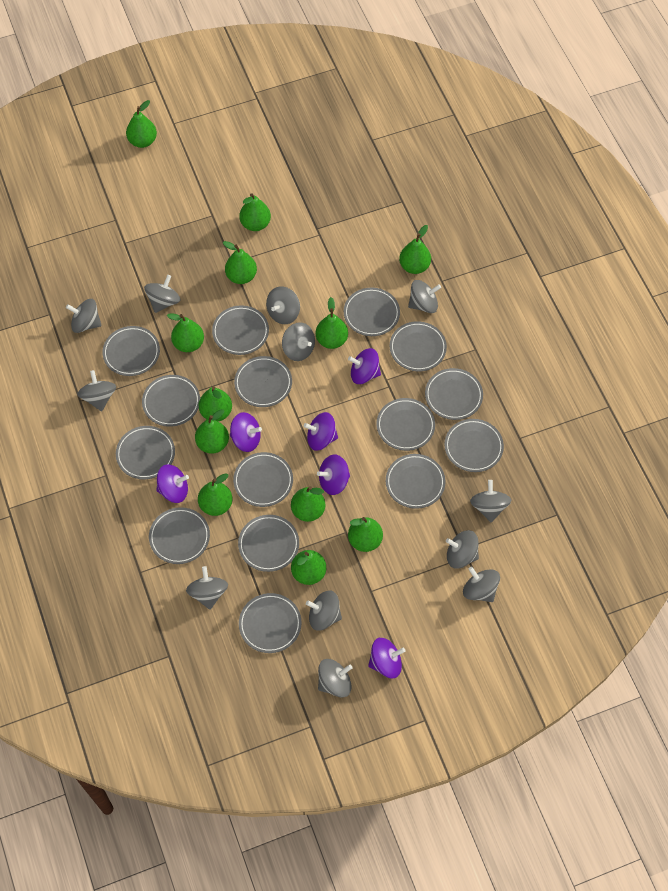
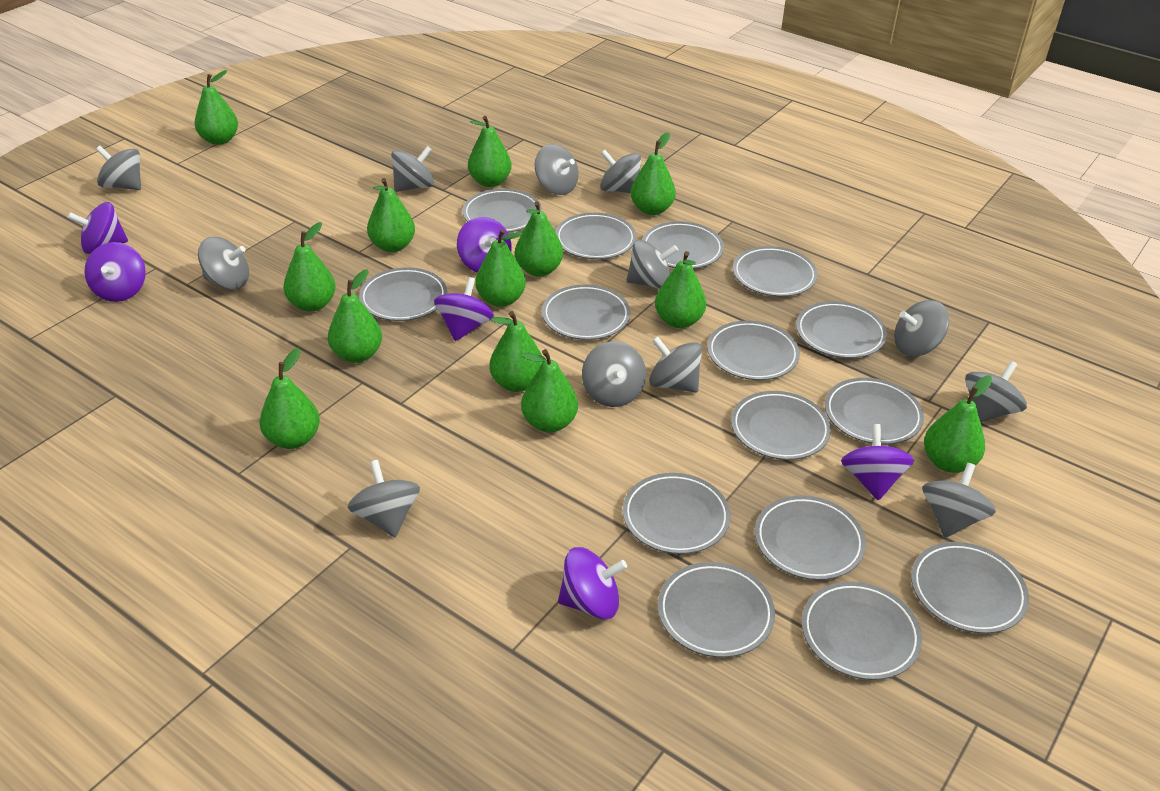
green pear: [126,100,157,148] [167,313,204,352] [195,409,229,454] [198,473,232,516] [199,386,232,421] [223,241,257,284] [239,193,271,231] [291,486,325,522] [291,550,326,585] [316,297,348,349] [348,517,383,552] [399,225,431,274] = 12 -> [194,70,238,145] [259,348,320,449] [283,222,336,312] [328,269,382,363] [367,178,415,252] [468,116,512,187] [475,229,526,307] [489,311,543,392] [515,201,563,277] [521,349,578,432] [630,132,676,215] [655,251,706,328] [924,376,992,473] = 13

